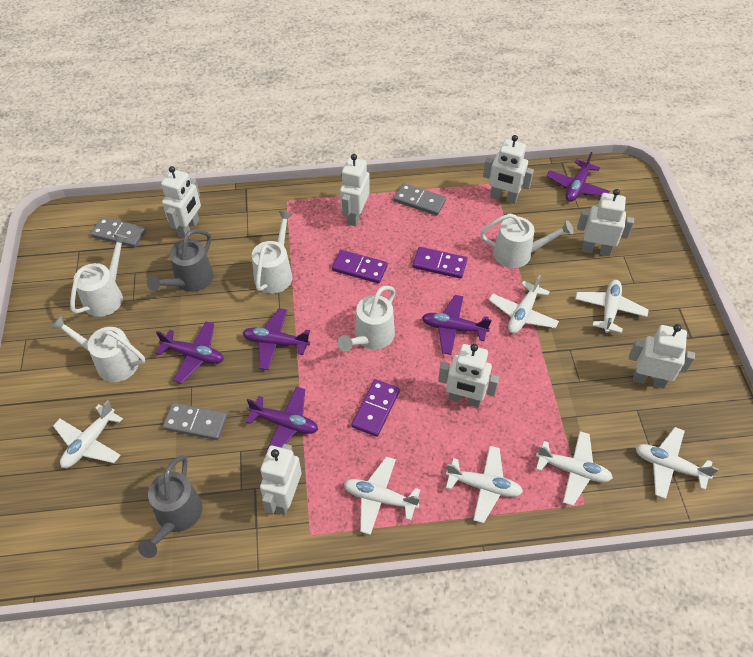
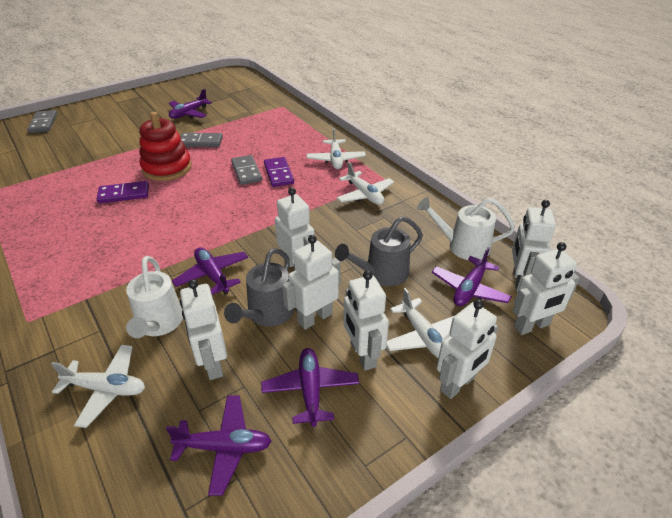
purple domino: [332,250,388,283] [352,379,400,437] [413,247,467,279] = 3 -> [97,181,149,203] [264,157,294,187] = 2
red stacking toy: none = 0 -> [139,112,192,181] = 1
white plane: [53,400,123,468] [344,457,420,535] [446,446,523,523] [489,275,559,333] [536,431,613,506] [575,280,648,333] [636,427,719,499] = 7 -> [51,345,145,428] [307,128,366,169] [337,162,394,205] [386,288,454,358] = 4
white watering can: [51,315,145,382] [70,233,128,317] [252,211,292,294] [338,286,395,352] [480,213,573,268] = 5 -> [126,256,183,338] [417,197,515,260] = 2

